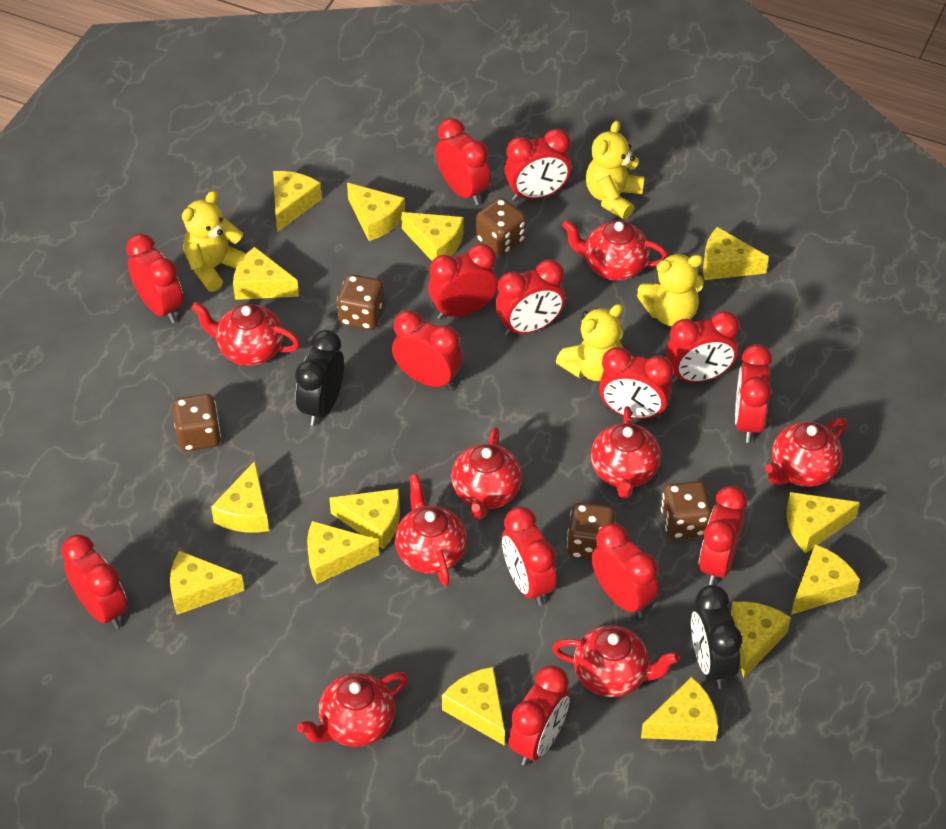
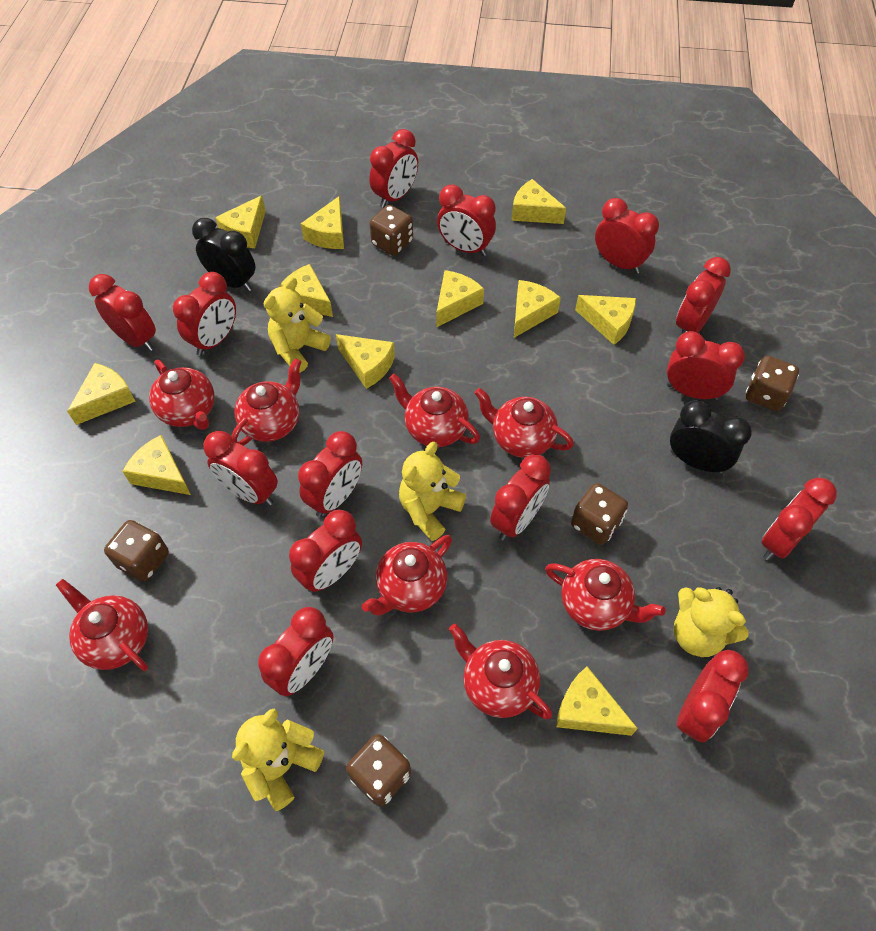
yellow cheese: [170,551,244,615] [211,461,269,533] [233,247,299,300] [273,171,322,232] [307,521,379,584] [329,489,400,549] [347,183,405,241] [401,212,463,261] [442,667,505,746] [641,677,718,741] [703,227,769,280] [731,601,791,679] [787,492,860,553] [791,544,860,615] = 14 -> [67,363,136,425] [122,435,191,495] [215,195,266,248] [279,264,333,317] [301,196,344,249] [336,334,395,389] [436,270,484,328] [511,179,566,224] [514,280,561,338] [556,666,638,736] [575,295,636,345] = 11

